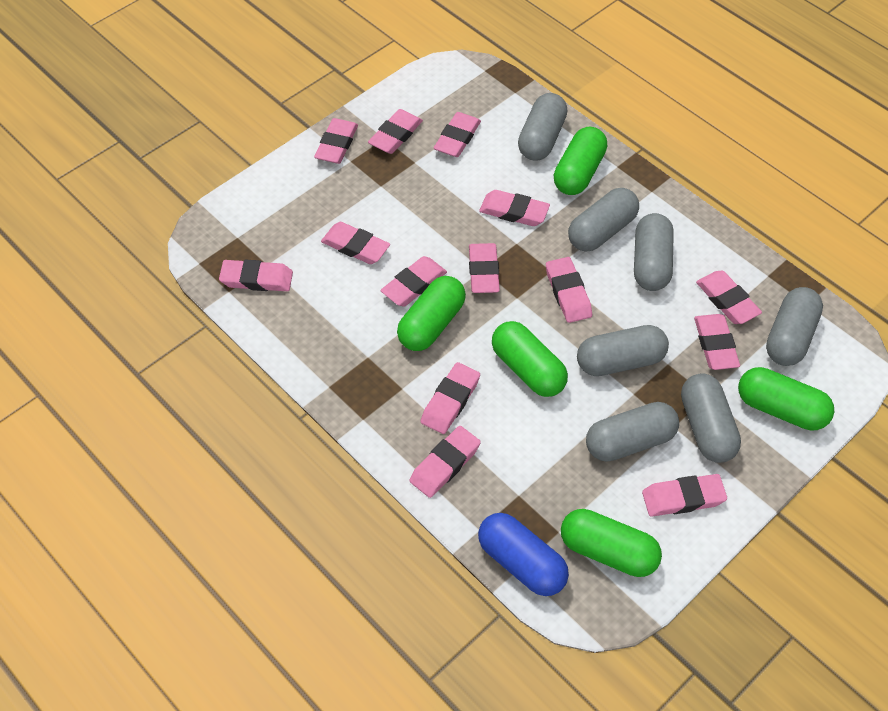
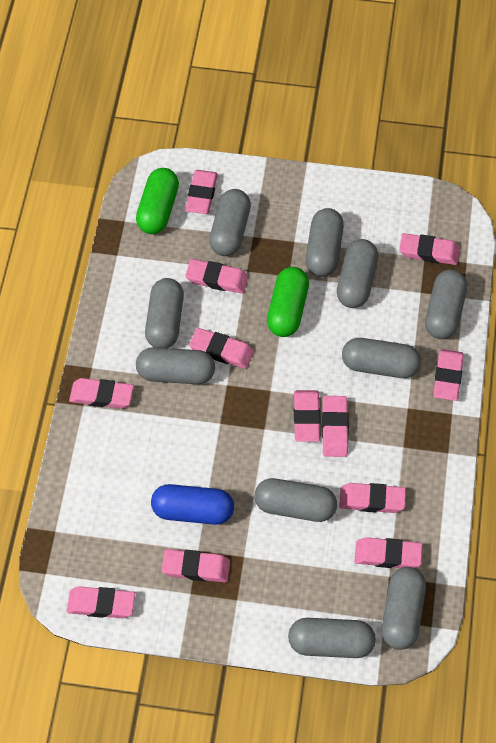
green capsule: [397,276,466,351] [492,321,568,397] [554,127,607,195] [561,509,662,577] [738,367,834,431] = 5 -> [136,168,179,234] [267,267,309,337] = 2
grey capsule: [518,93,567,161] [568,188,639,251] [577,325,669,376] [586,402,679,462] [634,213,674,291] [681,373,741,463] [766,287,823,366] = 7 -> [136,347,215,384] [145,278,184,348] [209,189,251,256] [254,478,337,522] [288,618,376,658] [306,208,344,277] [337,239,378,308] [342,338,421,378] [381,567,426,650] [425,269,467,339] = 10
pink eraser: [219,259,293,291] [314,118,358,164] [321,222,390,264] [368,109,423,154] [380,256,447,307] [409,426,481,498] [421,362,480,434] [434,112,481,157] [469,243,500,293] [479,190,550,226] [546,257,592,323] [642,474,727,517] [694,314,740,370] [696,271,762,324] = 14 -> [67,586,135,619] [69,378,134,409] [162,549,230,583] [185,170,218,214] [185,259,248,294] [189,328,254,369] [294,390,321,442] [322,396,349,457] [339,483,406,513] [354,537,423,568] [399,233,460,265] [433,349,464,401] = 12

